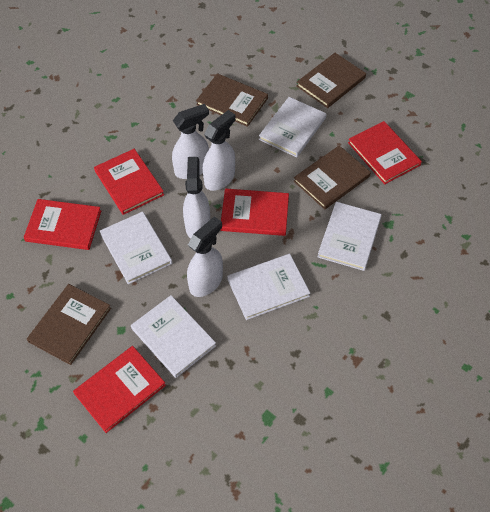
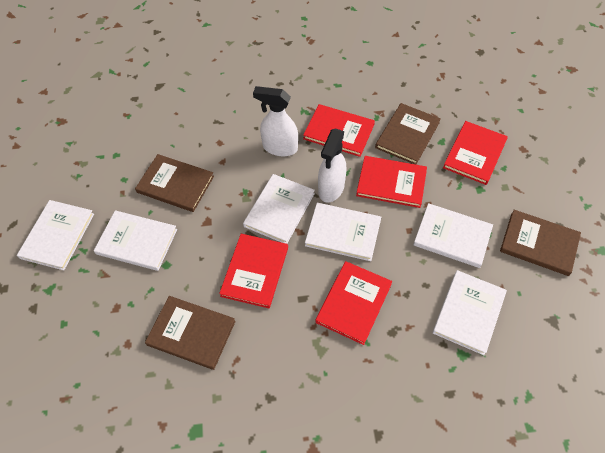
white book: [100,211,172,284] [131,295,216,378] [227,254,310,320] [259,97,326,157] [317,202,382,271] = 5 -> [17,200,94,270] [94,210,177,271] [243,174,315,244] [305,203,381,261] [413,203,493,268] [432,270,507,355] = 6
white spray bottle: [172,104,209,179] [183,157,210,239] [187,216,223,297] [203,110,236,191] = 4 -> [253,86,298,156] [318,129,346,202] = 2

